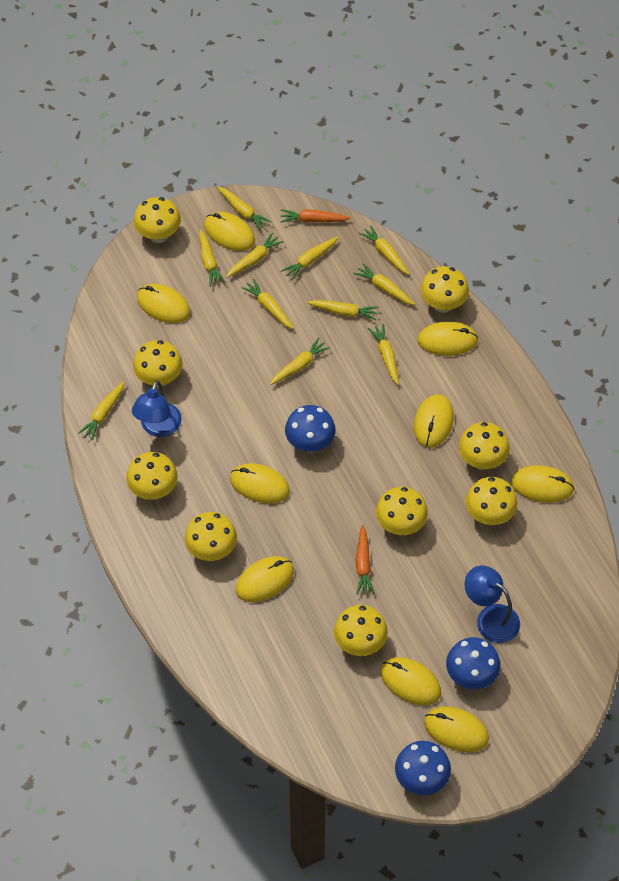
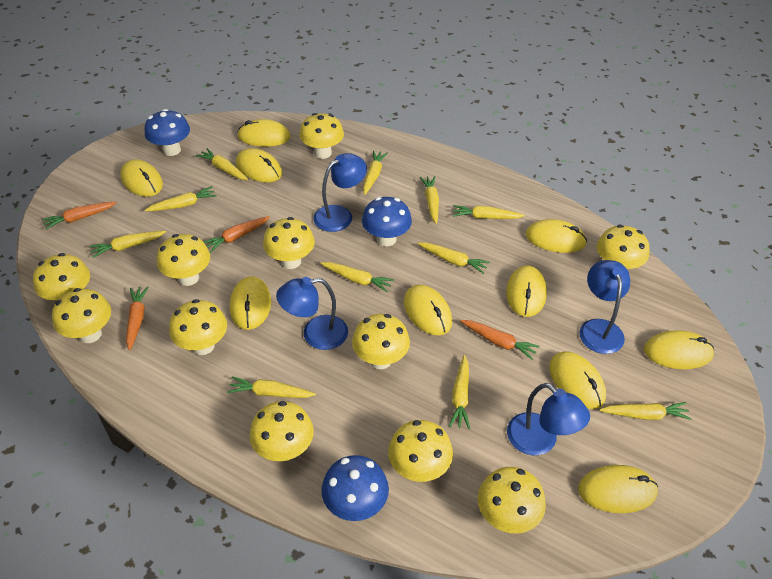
blue lamp: [132,381,182,437] [464,566,520,643] = 2 -> [276,277,348,350] [313,153,367,232] [507,383,590,455] [579,260,630,354] = 4
orange carrot: [280,209,351,223] [356,525,375,595] = 2 -> [42,202,117,230] [126,287,149,351] [204,216,270,253] [460,320,540,360] = 4
yellow mouse: [137,284,190,323] [204,212,255,251] [230,463,290,504] [236,556,294,602] [381,657,441,705] [414,395,454,448] [418,321,478,356] [424,707,489,752] [511,465,575,503] = 9 -> [120,159,163,197] [230,276,271,330] [236,148,282,182] [237,119,290,147] [404,285,452,335] [506,266,547,317] [526,219,587,253] [549,351,606,409] [578,465,658,513] [644,330,714,369] = 10
yellow mushroom: [126,452,178,500] [133,340,183,387] [134,197,181,243] [185,512,237,561] [334,605,388,656] [376,487,428,535] [420,266,469,313] [459,422,510,470] [466,477,518,525] = 9 -> [33,253,90,300] [52,288,111,343] [157,234,210,286] [169,299,227,355] [250,401,314,461] [263,217,315,269] [299,113,344,159] [352,314,410,369] [388,420,453,482] [478,467,546,534] [597,225,649,269] = 11

